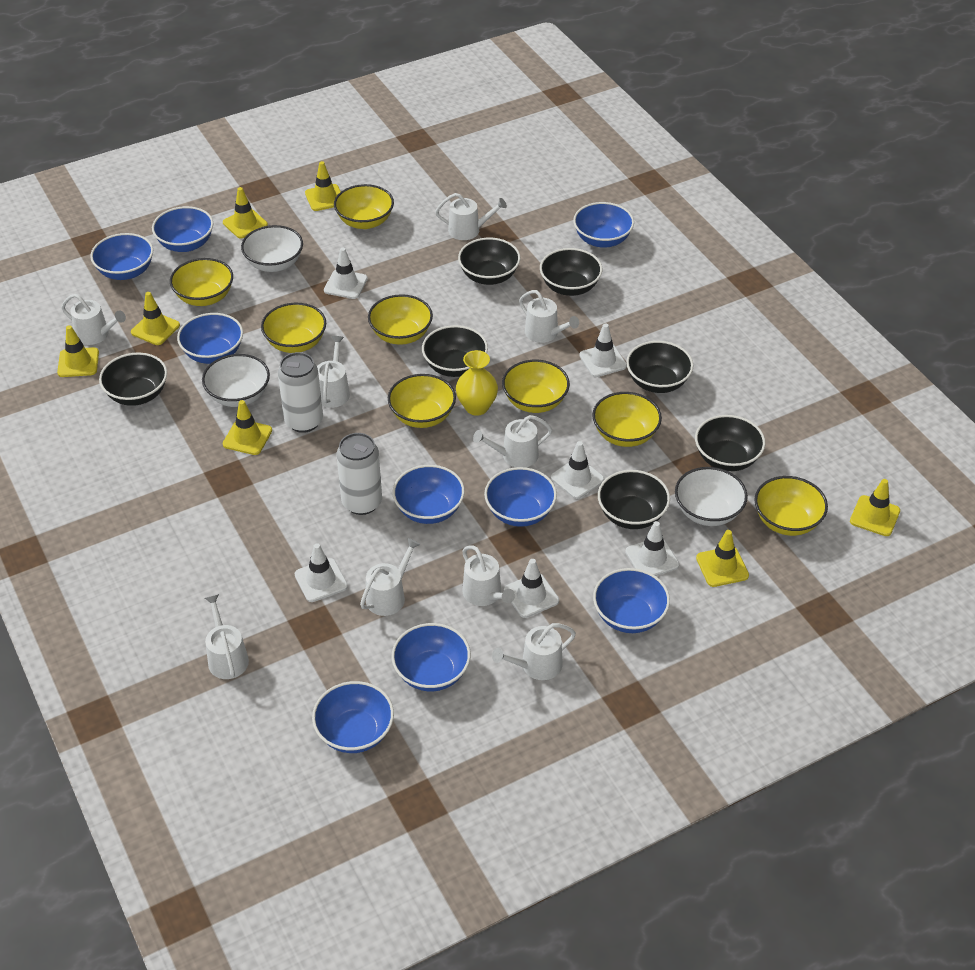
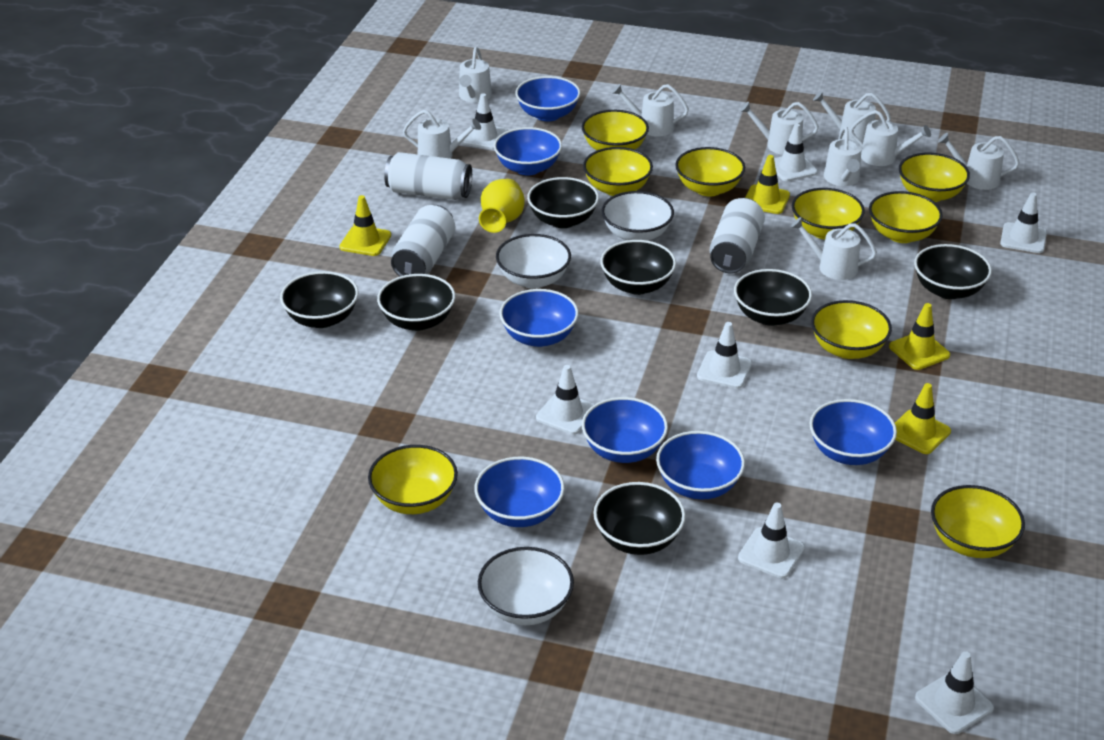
blue bowl: [90,233,153,280] [152,206,213,252] [177,313,243,364] [312,681,394,753] [391,623,471,692] [392,465,465,524] [484,467,557,527] [573,202,634,248] [593,568,670,633] = 9 -> [474,457,565,527] [494,127,562,176] [499,289,579,347] [515,76,580,121] [582,397,668,463] [656,431,745,499] [810,399,897,465] = 7
white can: [278,352,323,433] [337,433,382,515] = 2 -> [384,152,472,200] [391,205,455,277] [710,198,765,273] = 3
white traffic cone: [295,543,348,602] [324,248,368,299] [504,559,559,618] [551,441,604,499] [579,323,627,377] [625,521,679,576] = 6 -> [461,93,508,150] [536,365,595,434] [697,322,752,389] [738,503,805,578] [774,124,818,181] [915,651,994,734] [1000,192,1047,253] = 7
yellow bowl: [170,258,233,306] [261,303,326,353] [334,184,394,229] [368,294,433,345] [388,374,456,428] [502,360,570,413] [592,392,662,447] [754,476,828,536] = 8 -> [368,445,458,514] [582,110,649,150] [583,147,653,196] [675,147,745,196] [792,188,865,239] [811,300,892,359] [869,191,943,243] [899,153,970,202] [931,485,1025,558] = 9
yellow traffic cone: [57,325,99,377] [131,292,180,345] [223,187,268,239] [223,400,272,455] [305,161,341,211] [696,530,749,587] [850,479,900,536] = 7 -> [339,195,391,256] [745,155,790,214] [889,303,950,370] [895,383,951,454] = 4

